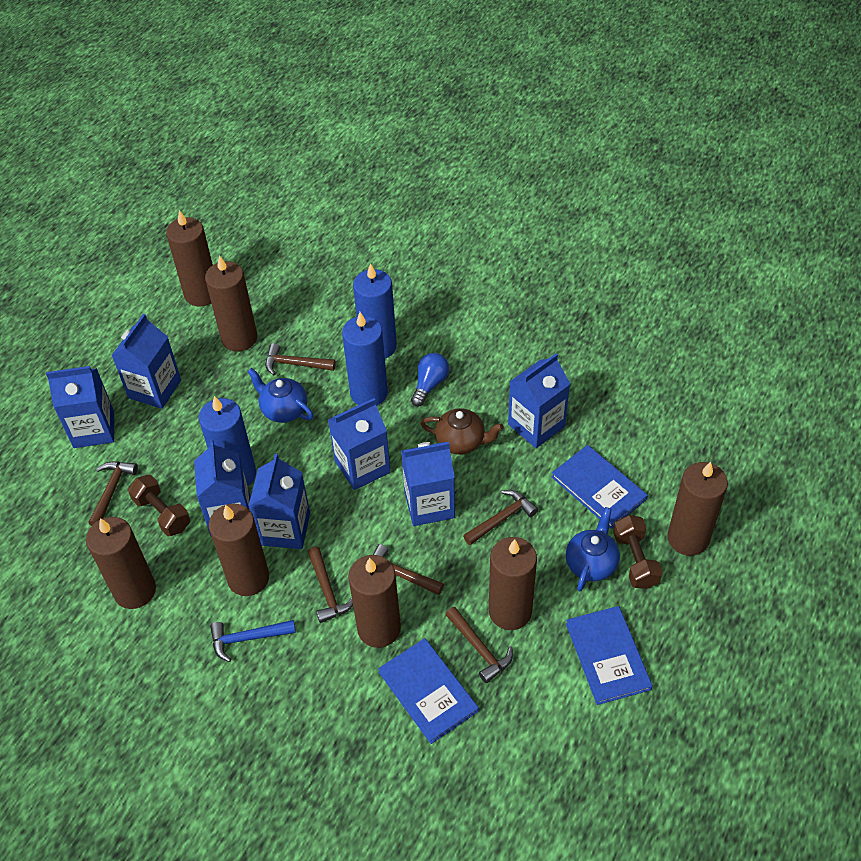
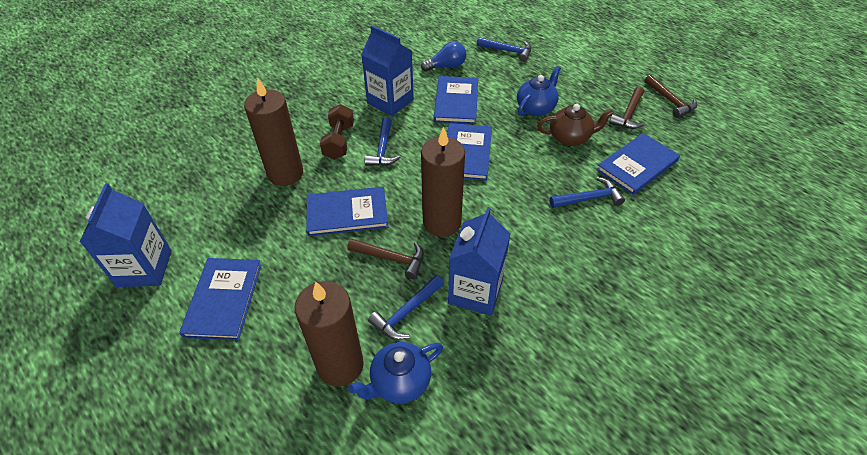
blue book: [378,638,479,744] [551,445,648,529] [566,606,653,705] = 3 -> [179,258,261,340] [307,187,388,236] [434,76,478,124] [447,123,492,181] [597,133,680,195] = 5
blue candle: [199,396,256,486] [342,312,388,406] [353,263,397,358] = 3 -> none = 0
blue carton: [46,366,114,448] [111,314,181,409] [194,440,250,537] [249,454,310,549] [328,398,391,490] [401,442,455,526] [508,354,570,448] = 7 -> [80,183,172,287] [361,25,414,116] [448,207,510,316] = 3
blue hammer: [210,620,296,662] = 1 -> [365,117,401,166] [368,275,444,340] [477,37,531,62] [550,177,625,208] = 4
brown candle: [86,517,156,609] [166,210,213,306] [205,255,257,352] [209,504,269,596] [348,555,401,648] [489,537,537,630] [667,462,728,556] = 7 -> [244,77,303,186] [294,281,364,387] [421,127,465,237] = 3
brown dumbbell: [128,475,190,536] [613,515,663,589] = 2 -> [320,104,354,160] = 1
brown hammer: [88,462,138,526] [265,343,336,375] [308,547,353,623] [373,544,444,595] [445,607,513,683] [463,490,538,545] = 6 -> [347,238,424,279] [609,87,645,129] [644,75,697,118] = 3

